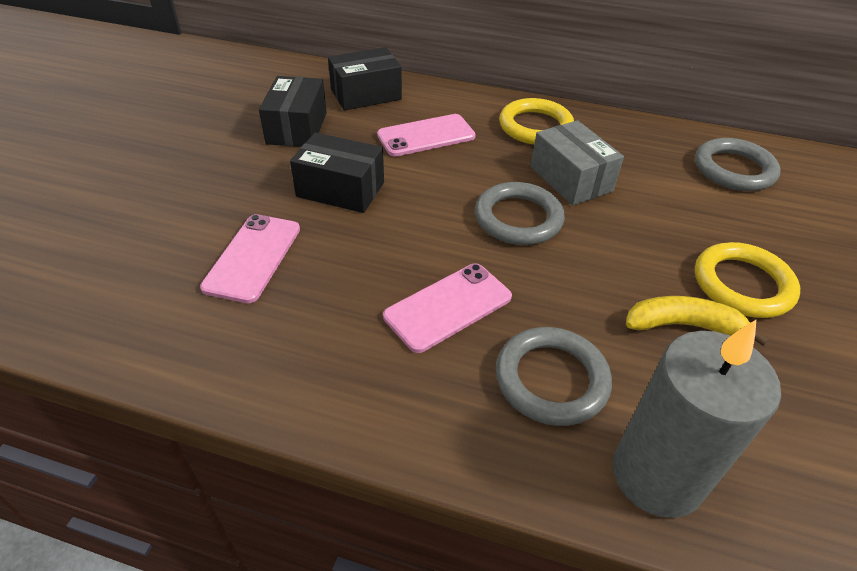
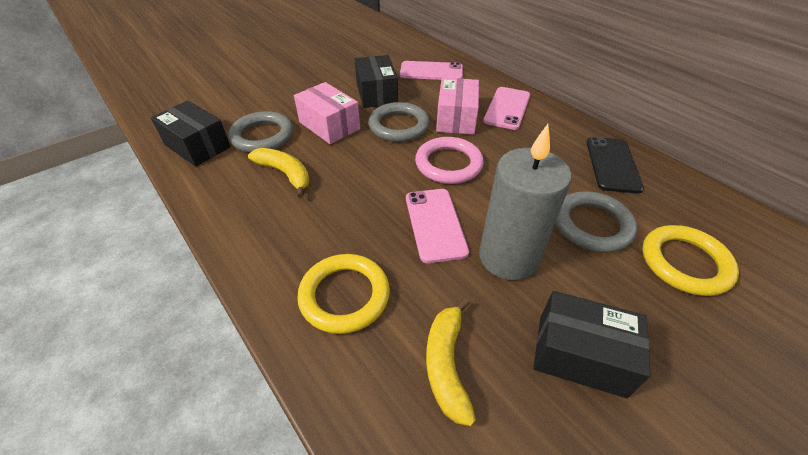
black phone: none = 0 -> [586,137,644,193] = 1
grey box: [530,120,624,206] = 1 -> none = 0
pink box: none = 0 -> [294,82,360,144] [436,78,479,135] = 2
pink ring: none = 0 -> [415,137,484,184] = 1
yellow banana: [626,296,769,346] = 1 -> [248,148,309,198] [426,298,476,426] = 2

